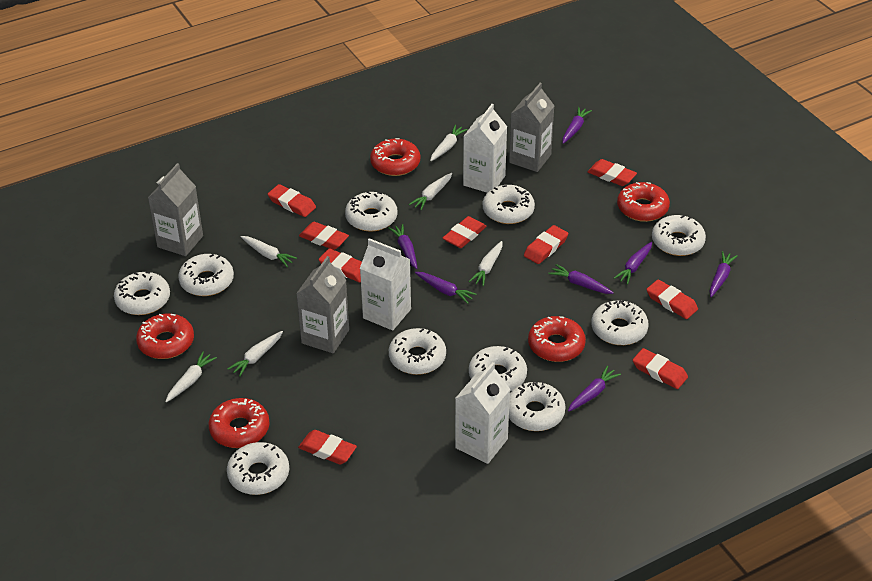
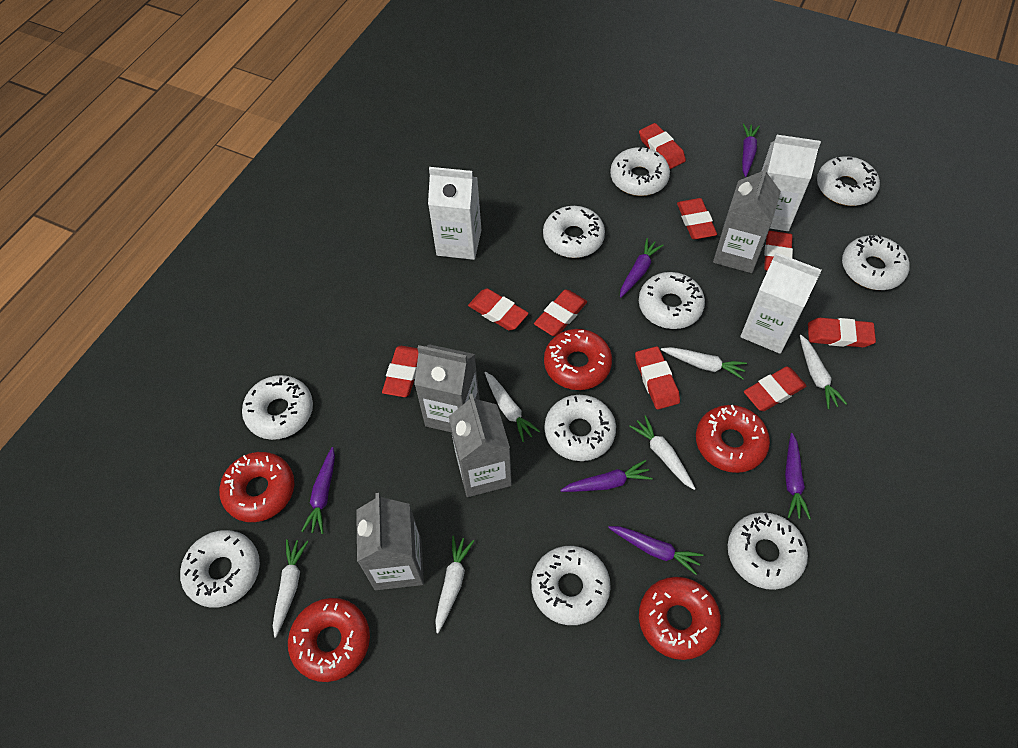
grey carton: [148,163,203,256] [296,256,349,353] [509,83,554,172] = 3 -> [356,493,424,590] [414,344,480,433] [449,394,512,497] [713,165,781,273] = 4
purple carrot: [388,224,417,269] [415,272,476,304] [548,264,614,294] [563,107,592,144] [568,366,621,412] [614,242,652,284] [710,251,738,297] = 7 -> [301,447,335,534] [560,460,653,492] [608,526,704,575] [620,238,664,298] [742,123,760,177] [785,433,811,520] = 6

